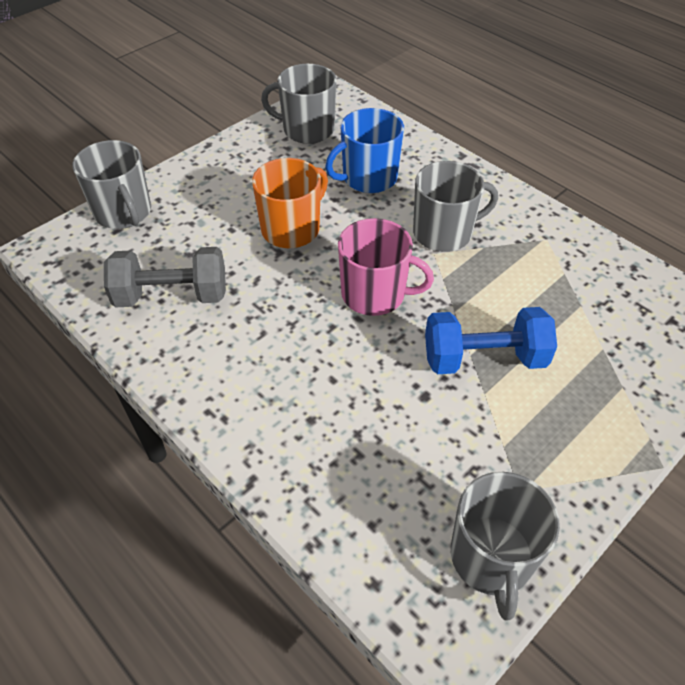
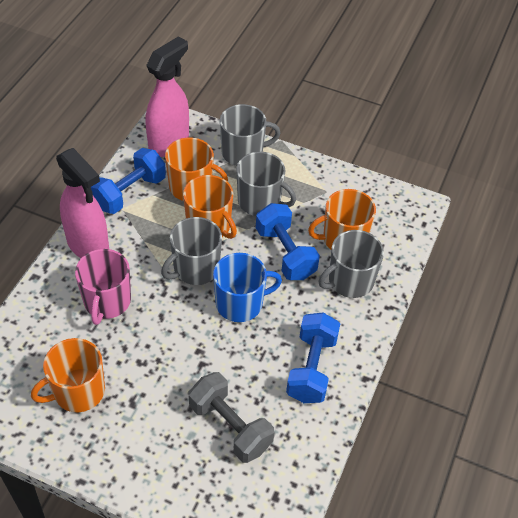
blue dumbbell: [425,307,557,374] = 1 -> [91,148,166,214] [256,203,320,280] [286,313,340,403] = 3
orange mug: [252,158,328,248] = 1 -> [31,338,105,412] [165,138,228,201] [183,175,237,239] [308,189,376,249] = 4
pink spray bottle: none = 0 -> [56,148,109,258] [145,36,189,157] = 2

